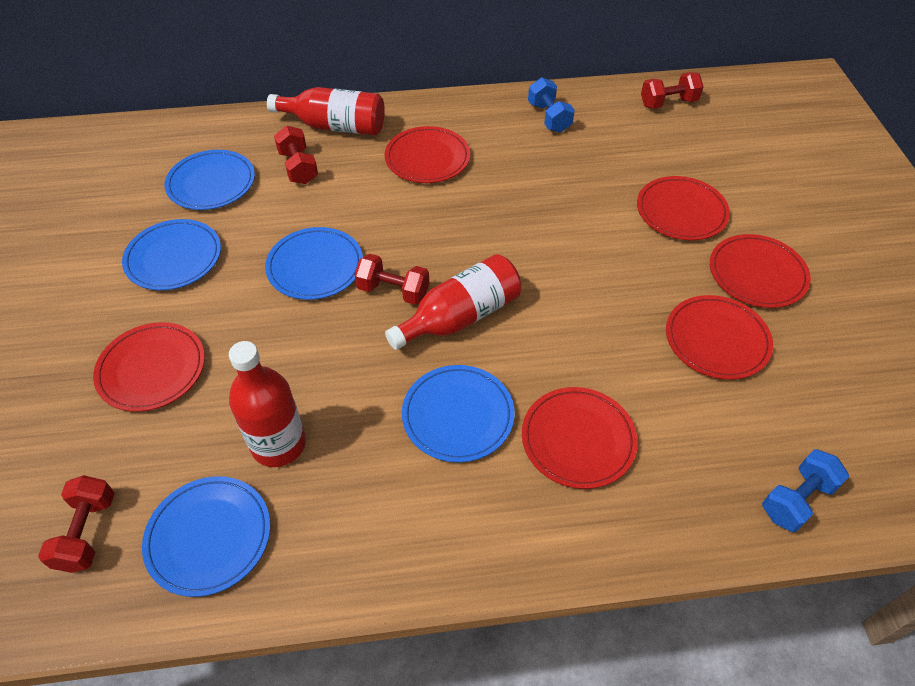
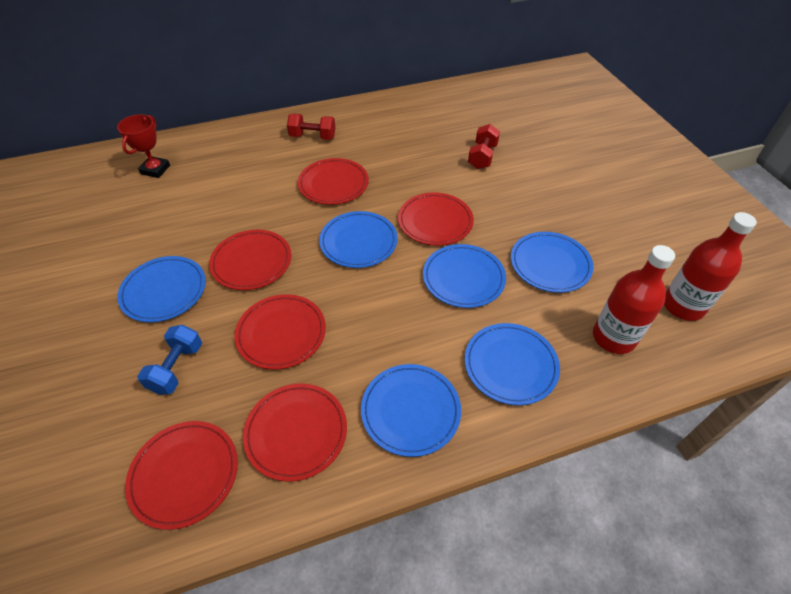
blue dumbbell: [528,78,575,133] [762,449,849,532] = 2 -> [137,325,202,395] = 1
blue plate: [122,219,221,290] [142,476,270,597] [164,150,255,210] [265,227,363,300] [402,365,515,462] = 5 -> [117,256,206,322] [319,211,398,268] [361,364,461,457] [423,244,506,308] [465,323,560,405] [511,232,594,293] = 6
red bottle: [229,341,306,467] [267,87,385,135] [385,254,522,350] = 3 -> [593,245,675,354] [664,212,757,321] = 2
red dumbbell: [38,475,115,573] [274,126,318,184] [355,254,429,305] [641,72,704,109] = 4 -> [287,113,335,140] [468,124,500,169] = 2
red trophy: none = 0 -> [117,114,170,178] = 1

